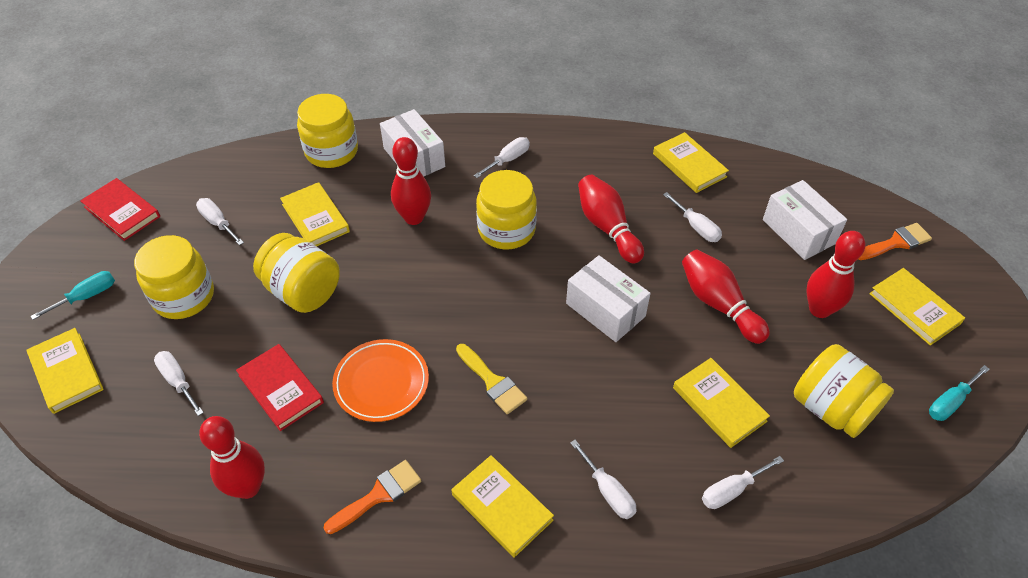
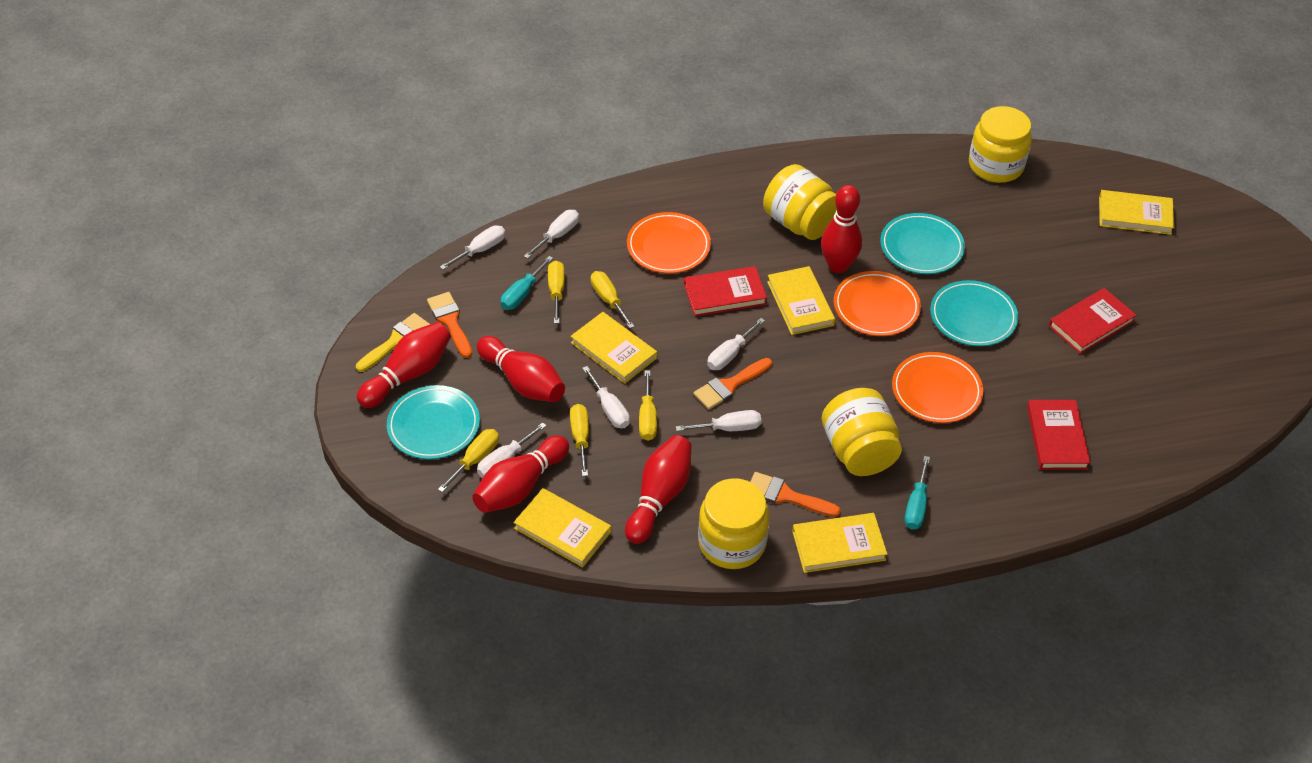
orange brush: [324,460,421,534] [858,223,932,260] = 2 -> [427,292,472,358] [694,358,772,410] [750,472,841,517] = 3
orange plate: [332,339,429,422] = 1 -> [627,212,711,273] [834,271,921,336] [892,352,983,423] = 3
red book: [80,178,160,241] [236,344,324,431] = 2 -> [684,266,767,317] [1027,400,1091,470] [1049,288,1137,354] = 3
turquoise plate: none = 0 -> [387,385,480,459] [880,213,965,274] [930,280,1018,346] = 3
white box: [380,109,445,176] [566,255,651,342] [763,180,847,260] = 3 -> none = 0
yellow book: [26,328,104,414] [280,182,350,246] [451,455,554,558] [653,132,729,193] [673,358,770,448] [869,268,965,346] = 6 -> [514,488,611,567] [571,312,657,384] [767,266,835,335] [792,513,887,573] [1099,190,1175,235] = 5
yellow jar: [134,235,214,319] [253,233,340,313] [297,94,358,168] [476,170,537,249] [794,344,894,438] = 5 -> [698,478,770,569] [763,164,837,240] [822,388,902,476] [969,106,1032,183] = 4
yellow screwdriver: none = 0 -> [438,429,499,492] [548,261,565,324] [570,404,589,476] [591,271,635,328] [639,370,657,441] = 5

